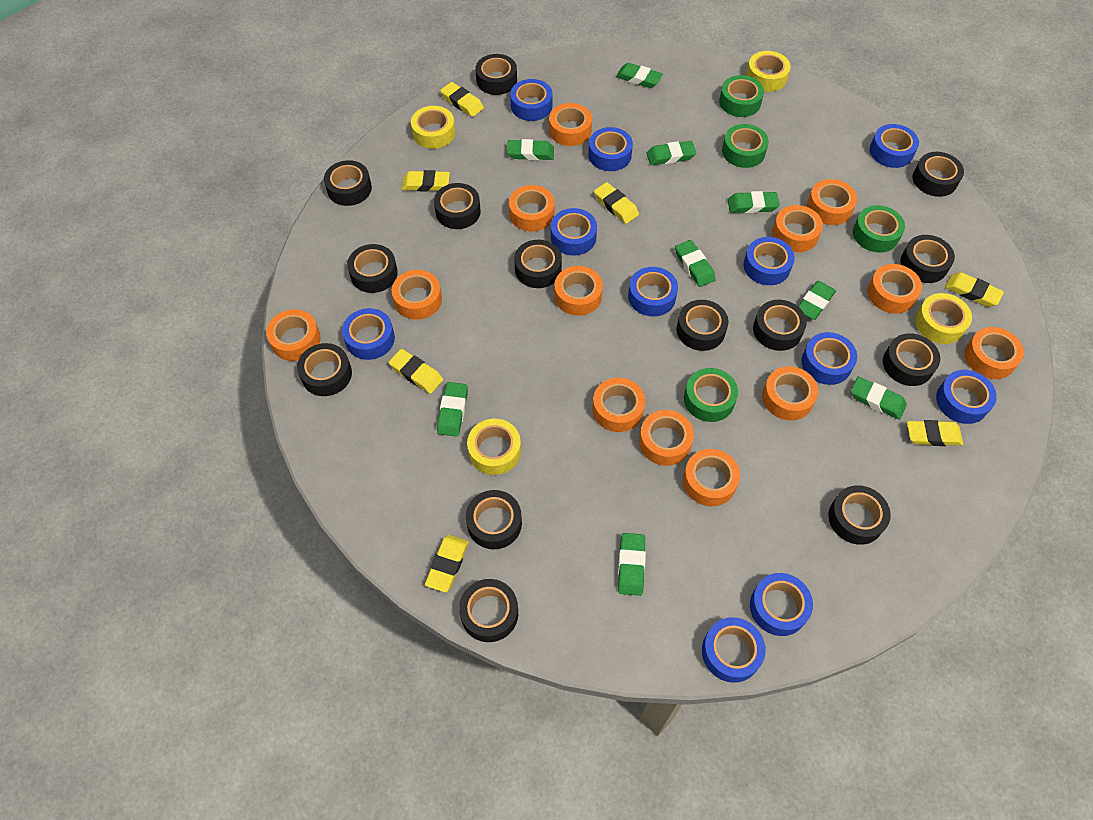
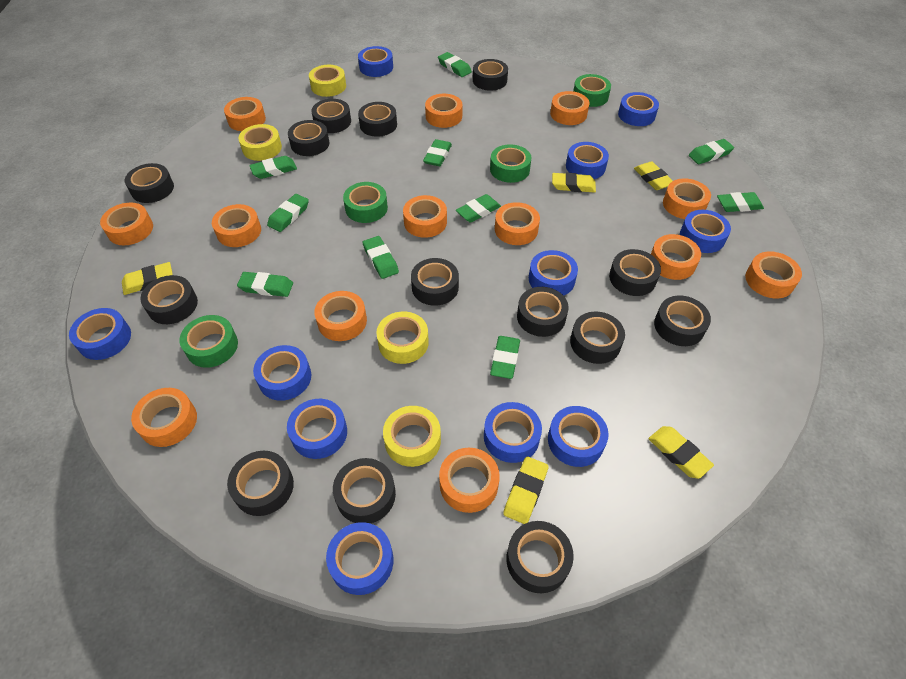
green eraser: [437,382,468,437] [507,139,554,160] [616,63,663,88] [618,533,646,596] [646,141,696,165] [675,240,716,287] [728,191,780,213] [798,281,836,320] [851,377,907,420] = 9 -> [237,272,293,297] [249,156,297,179] [267,194,309,232] [363,236,399,279] [423,139,452,166] [438,52,472,77] [456,194,501,223] [490,336,520,379] [689,139,734,164] [717,192,764,212] = 10
yellow eraser: [389,349,443,394] [402,170,450,191] [425,535,469,592] [440,82,484,117] [594,182,639,224] [907,420,963,446] [945,272,1004,307] = 7 -> [122,262,173,295] [503,456,549,524] [552,173,596,192] [634,161,673,190] [648,426,714,479] = 5

